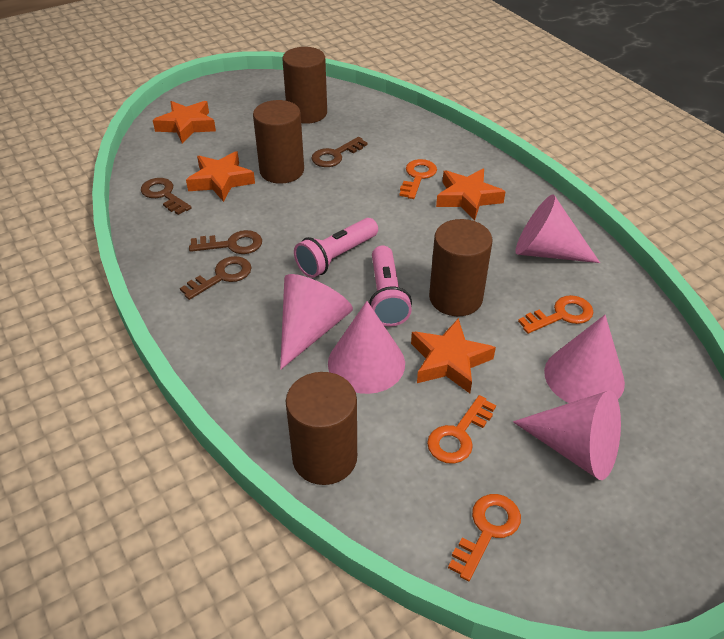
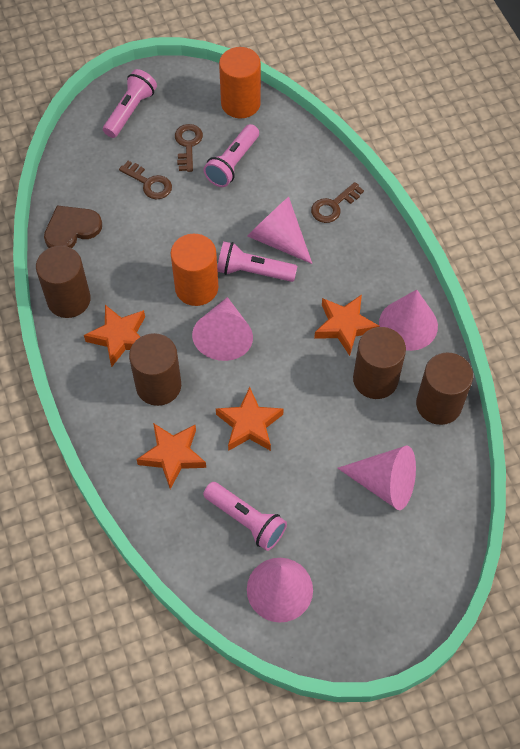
brown heart: none = 0 -> [44,205,102,248] = 1
brown key: [141,178,192,215] [180,256,251,300] [189,230,262,254] [311,137,367,167] = 4 -> [119,161,172,200] [175,124,203,172] [311,182,364,223] = 3
orange cylinder: none = 0 -> [170,234,218,306] [219,47,261,118] = 2
orange key: [400,159,437,199] [427,395,496,464] [448,494,521,581] [518,295,593,334] = 4 -> none = 0
pink flashlight: [294,218,378,278] [369,245,412,326] = 2 -> [103,69,157,138] [203,124,259,187] [203,482,287,551] [217,242,297,282] = 4

